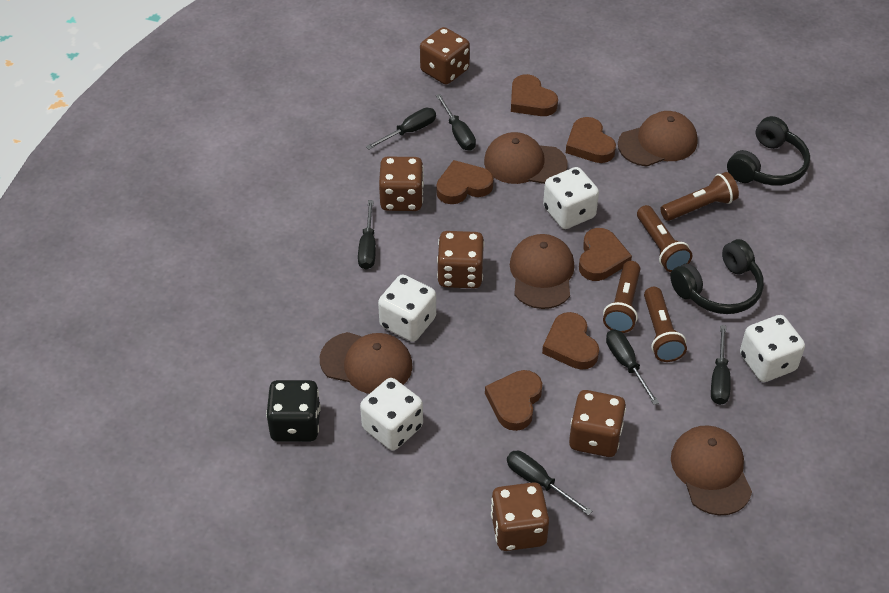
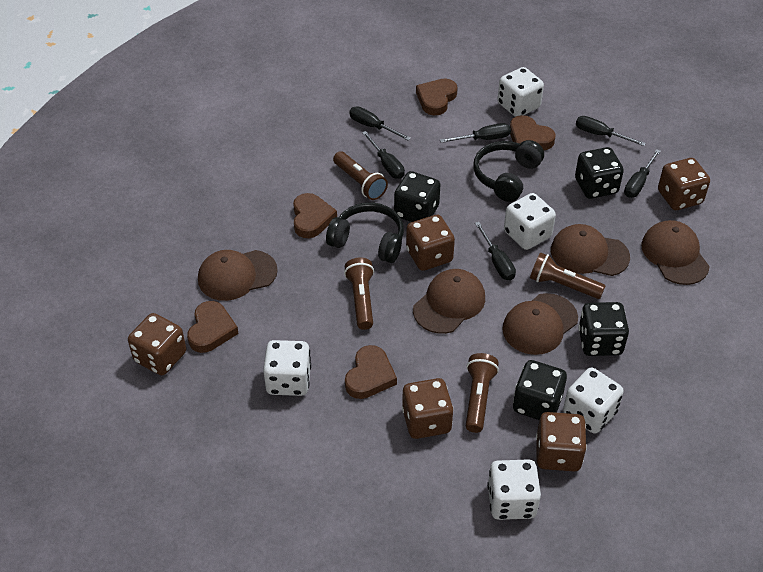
black dice: [266,380,321,442] = 1 -> [394,171,440,222] [513,360,567,420] [575,147,624,199] [578,302,629,356] = 4
brown heart: [436,160,494,204] [485,370,542,431] [511,74,558,116] [542,312,599,370] [566,117,616,163] [579,228,632,281] = 6 -> [187,301,239,353] [293,193,337,238] [345,345,397,399] [416,79,458,115] [510,115,556,150] = 5
white dice: [360,378,423,450] [378,275,436,342] [543,167,599,229] [740,315,805,382] = 4 -> [263,340,311,396] [487,459,541,520] [498,67,544,117] [504,193,556,250] [563,367,624,434] = 5

